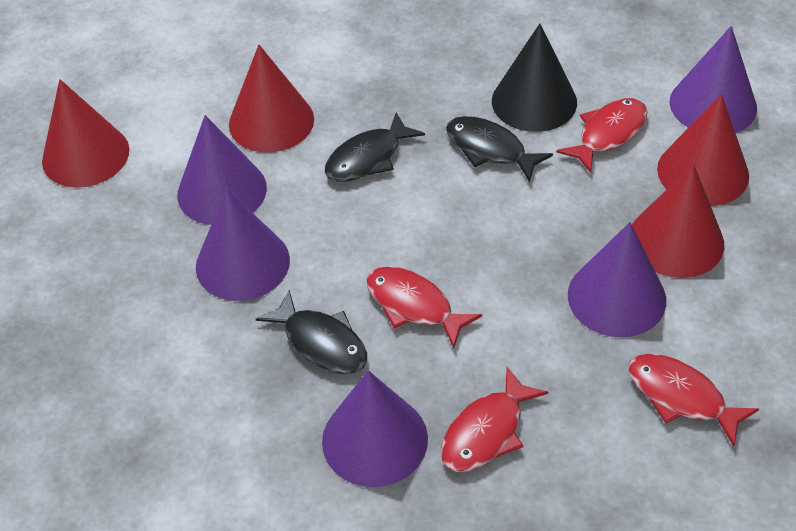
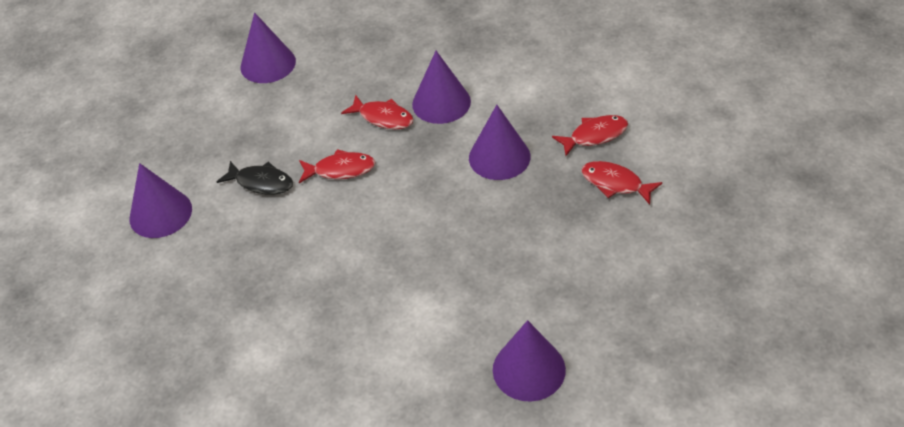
black cone: [492,23,577,132] = 1 -> none = 0
black fish: [256,290,367,374] [325,113,425,182] [446,116,553,182] = 3 -> [217,161,293,195] = 1
red cone: [42,79,129,188] [229,45,314,152] [632,164,724,278] [657,94,749,206] = 4 -> none = 0

